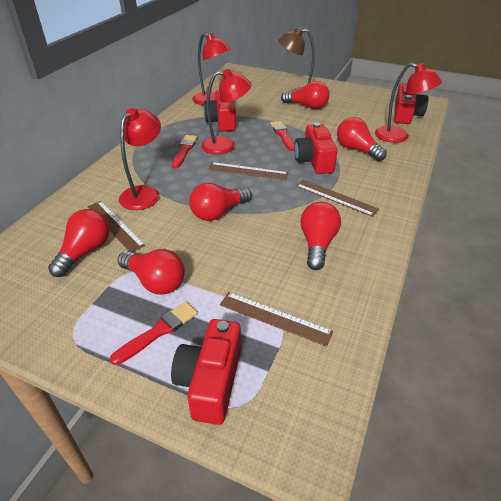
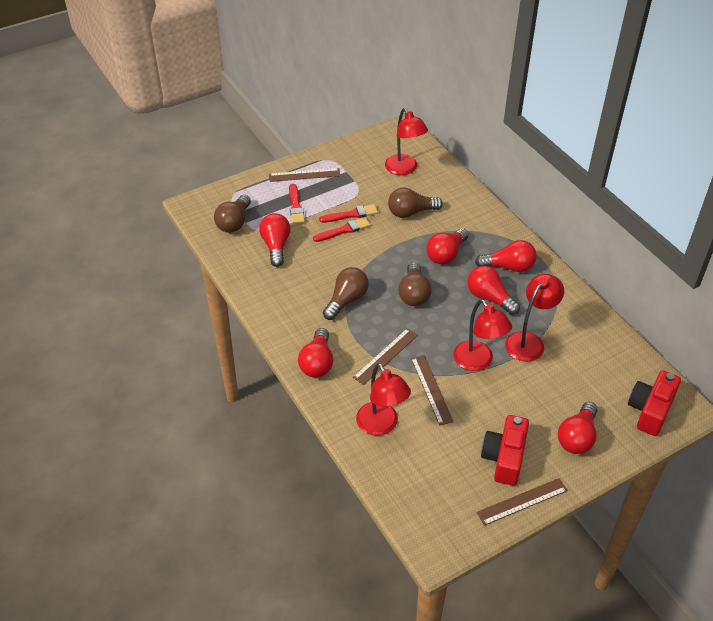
brown lamp: [278,27,315,92] = 1 -> none = 0
brown light bulb: none = 0 -> [214,195,251,233] [323,267,369,320] [388,188,443,218] [398,262,432,306] = 4
red camera: [171,319,241,425] [203,90,236,132] [294,123,337,174] [394,83,429,124] = 4 -> [481,415,529,486] [628,371,681,436] = 2

